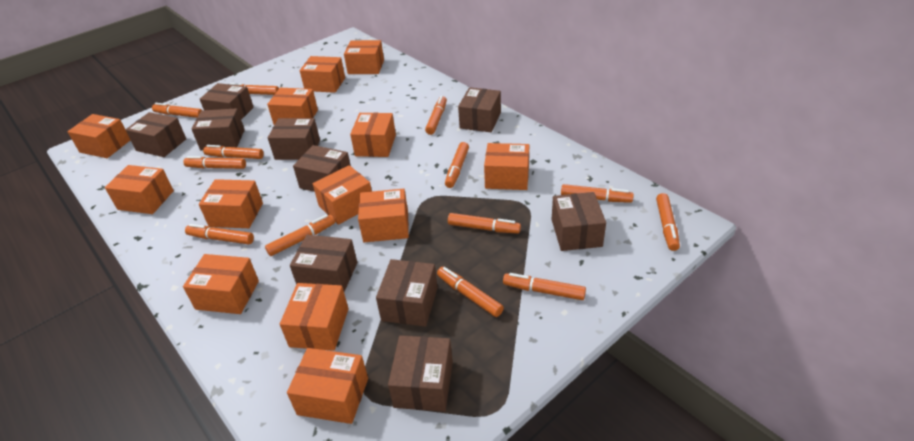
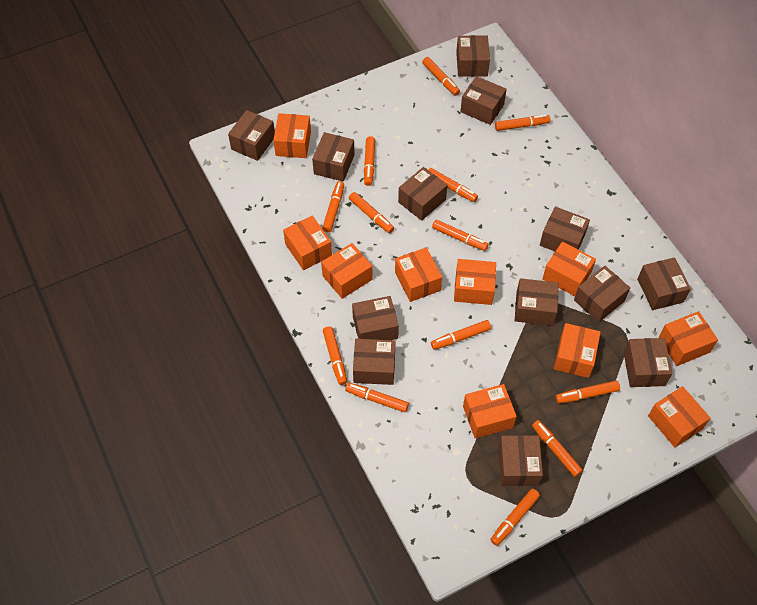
brown box: [125,112,186,157] [192,108,245,150] [200,83,254,120] [268,118,320,160] [290,235,357,292] [293,145,351,192] [376,259,438,327] [388,335,453,412] [458,87,501,132] [552,192,606,251] = 10 -> [228,110,275,161] [312,132,355,182] [352,296,399,340] [353,339,396,385] [398,167,447,221] [456,35,490,77] [460,76,507,125] [498,435,543,486] [515,278,559,326] [540,207,590,251] [574,266,630,323] [624,338,672,387] [637,257,691,310] = 13
orange box: [67,114,130,158] [105,165,174,214] [183,254,259,314] [199,179,263,228] [267,88,318,125] [280,283,348,351] [287,348,368,424] [300,56,345,93] [313,165,372,225] [344,40,384,74] [350,113,396,157] [358,189,409,242] [484,143,529,190] = 13 -> [273,113,311,158] [283,215,332,270] [321,243,372,299] [395,247,442,302] [454,259,496,305] [463,384,517,438] [542,242,596,296] [554,323,601,378] [648,386,710,448] [658,311,718,366] = 10

